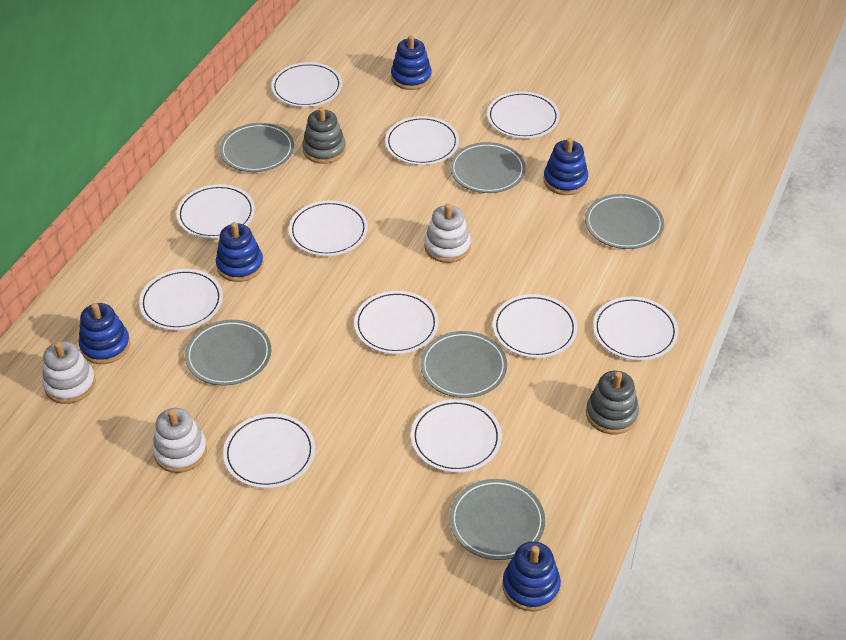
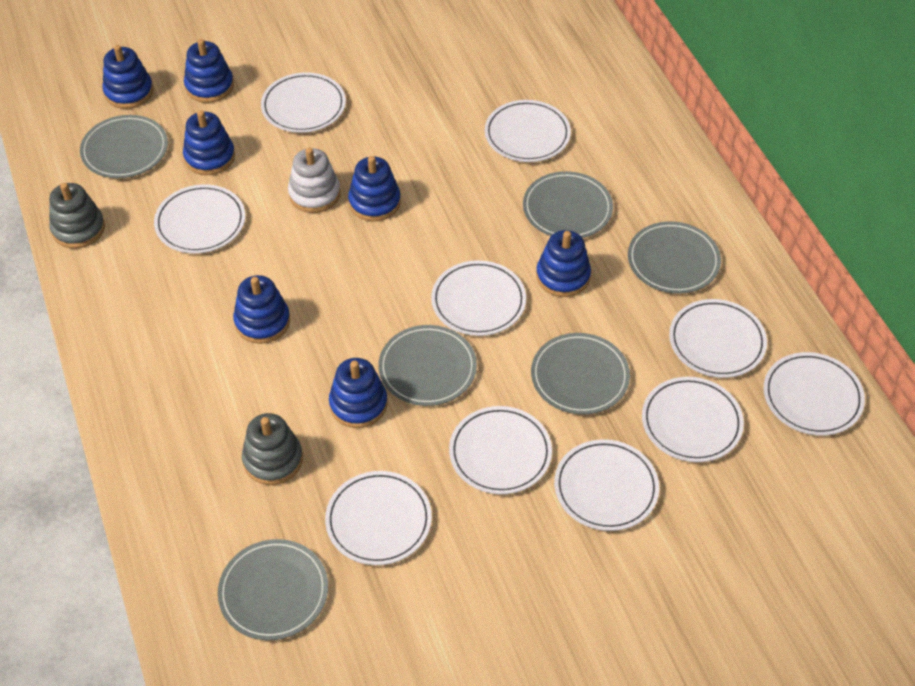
blue stacking toy: [79,303,130,364] [216,222,264,282] [391,35,432,90] [502,541,561,612] [544,138,588,195] = 5 -> [102,45,153,109] [183,110,235,175] [184,39,234,103] [233,275,290,344] [329,358,388,428] [348,156,401,222] [536,230,591,297] = 7
white plate: [139,269,223,330] [176,184,255,239] [223,414,315,488] [271,62,342,107] [289,200,368,256] [354,291,439,354] [385,116,459,165] [411,399,502,473] [487,91,560,139] [493,294,577,358] [593,297,678,361] = 11 -> [154,184,245,254] [261,72,346,133] [325,471,432,565] [431,260,526,336] [449,406,552,494] [485,100,571,162] [554,439,659,531] [642,377,744,462] [669,299,767,378] [763,352,865,436] = 10
white stacking toy: [42,341,96,404] [152,408,207,473] [424,204,471,263] = 3 -> [288,148,341,213] = 1

